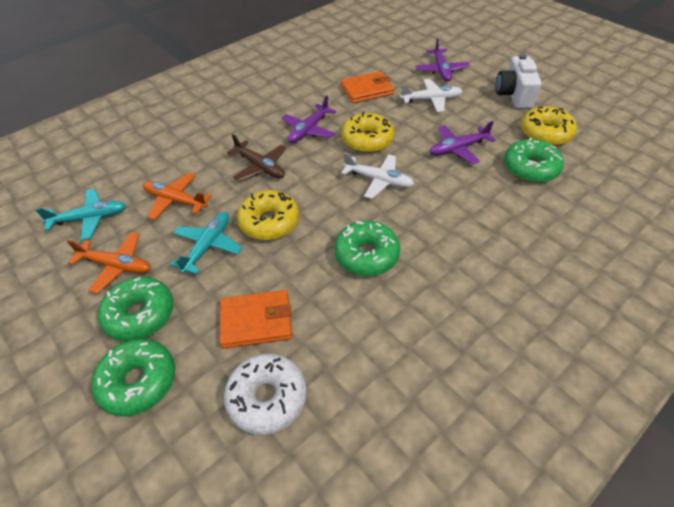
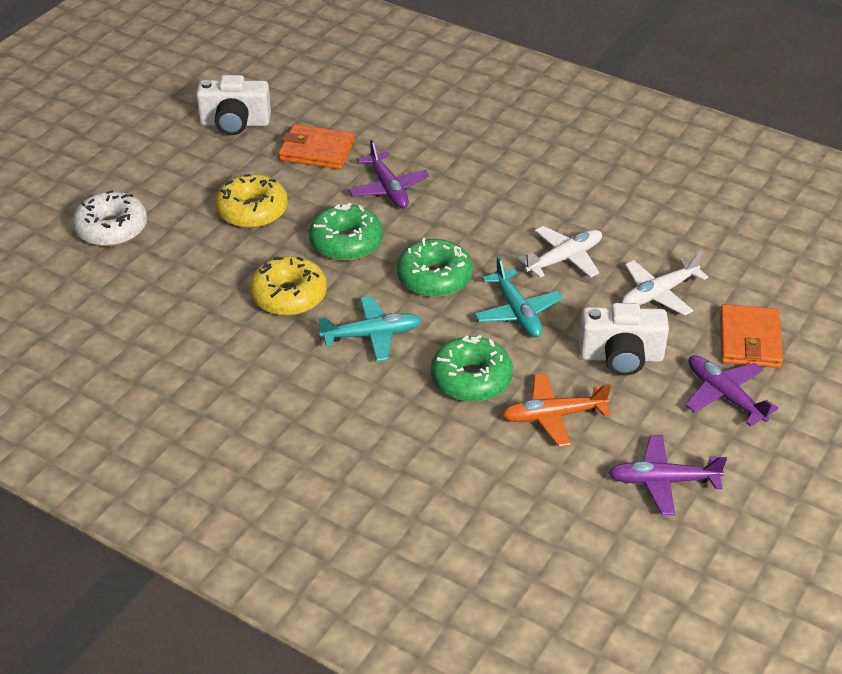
brown plane: [227,134,286,181] = 1 -> none = 0
green donut: [92,339,175,417] [98,277,173,342] [334,221,400,276] [504,138,564,183] = 4 -> [309,203,383,261] [397,238,473,297] [431,335,513,402] = 3
orange plane: [67,232,151,294] [143,173,212,220] = 2 -> [502,373,611,447] = 1
white camera: [496,54,542,109] = 1 -> [196,75,271,135] [579,303,669,376] = 2
yellow donut: [237,190,299,240] [341,111,394,153] [521,106,577,146] = 3 -> [215,174,288,228] [250,256,327,316] = 2

